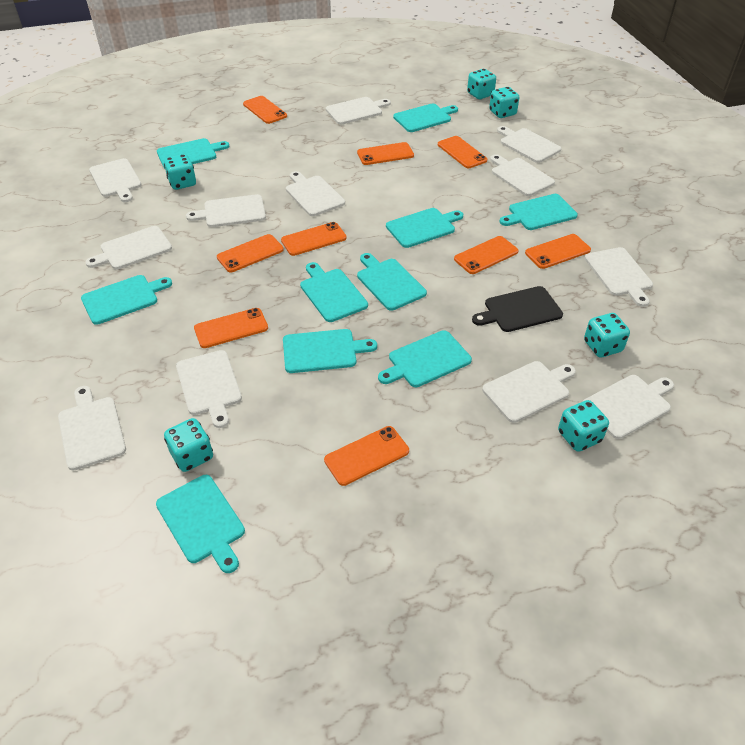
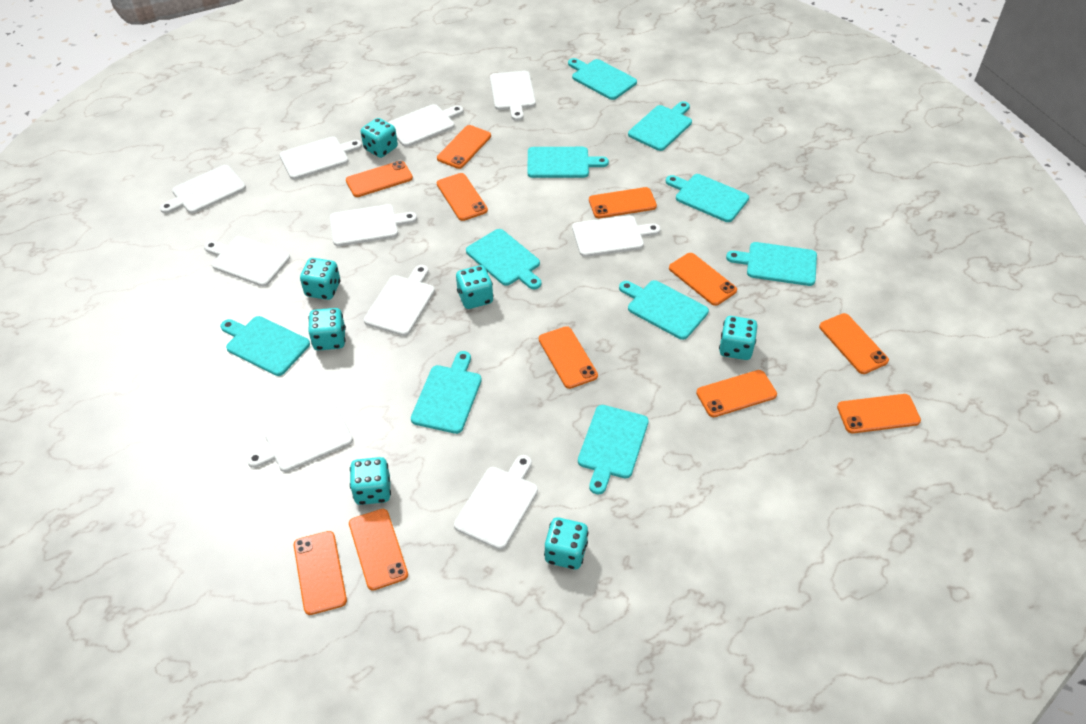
black cutting board: [472,286,563,332] = 1 -> none = 0
orange phone: [194,308,268,348] [217,234,284,272] [243,96,287,124] [281,222,347,256] [324,426,409,486] [357,142,414,165] [438,136,487,168] [454,236,519,274] [525,234,591,269] = 9 -> [294,531,347,615] [346,161,413,197] [349,509,408,591] [437,125,491,169] [437,173,488,221] [539,326,598,389] [589,187,657,218] [669,253,737,306] [696,370,777,417] [819,313,889,374] [837,394,921,433] = 11
turquoise dice: [164,154,196,190] [164,418,213,472] [467,69,496,99] [489,87,519,118] [558,400,609,452] [584,313,630,358] = 6 -> [300,258,340,300] [308,308,346,351] [350,457,391,505] [361,118,398,158] [456,265,494,309] [544,517,589,569] [719,316,757,360] = 7
white cutting board: [58,386,126,471] [85,226,172,269] [89,158,141,202] [176,350,242,428] [186,194,266,227] [286,171,345,216] [326,97,391,125] [482,361,576,423] [490,154,555,196] [497,126,561,163] [583,375,674,439] [585,247,653,307] = 12 -> [160,165,246,214] [204,236,290,286] [247,404,353,472] [279,136,362,179] [330,204,417,246] [364,265,435,336] [388,104,464,147] [454,455,538,550] [490,71,536,121] [572,215,661,257] = 10

